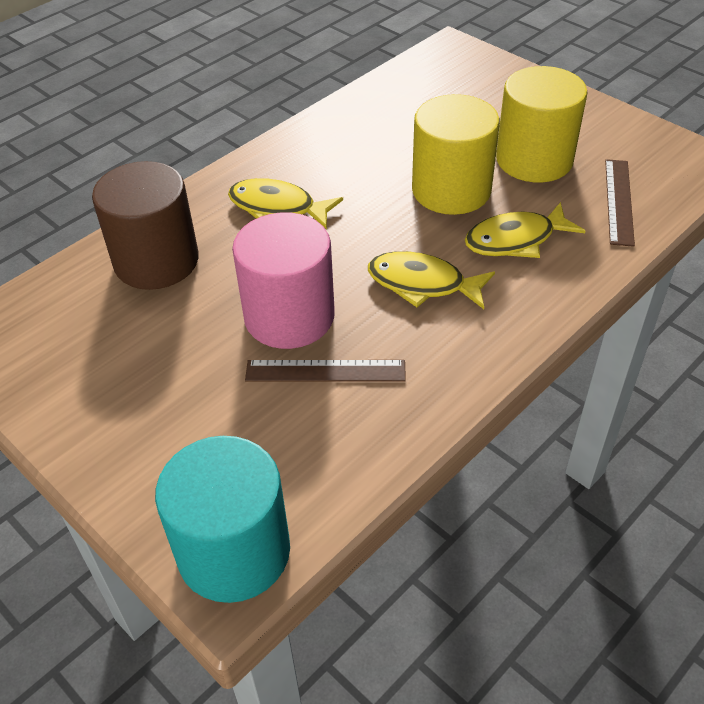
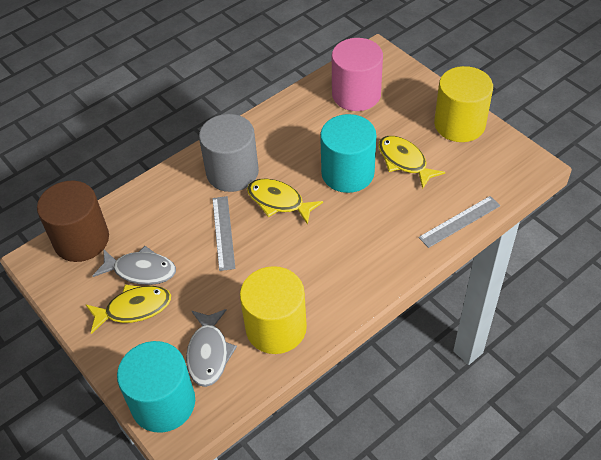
brown ruler: [245,360,406,382] [605,159,635,247] = 2 -> none = 0
grey cylinder: none = 0 -> [199,114,259,192] = 1
grey fish: none = 0 -> [93,246,176,285] [186,309,237,387] = 2
grey ruler: none = 0 -> [212,196,235,271] [418,196,500,248] = 2
turquoise cylinder: [155,436,290,603] = 1 -> [117,341,195,433] [320,114,376,193] = 2

